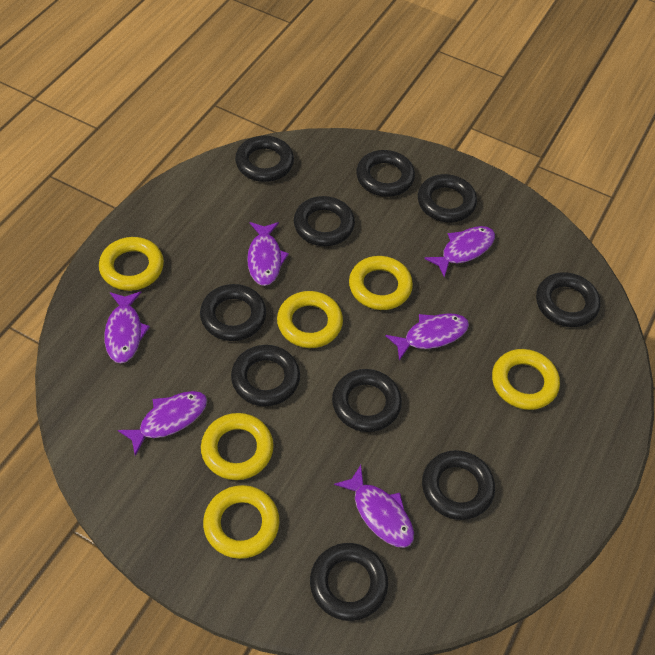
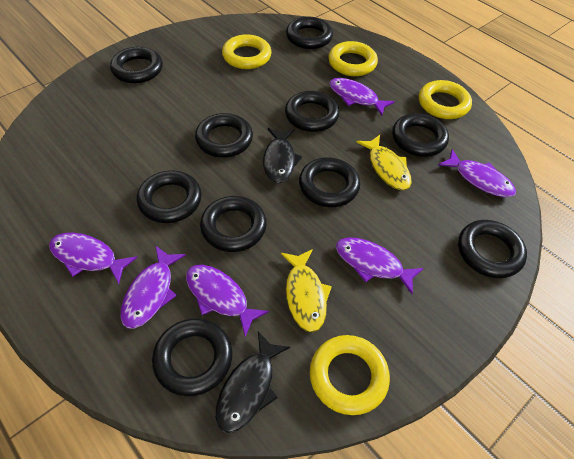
black fish: none = 0 -> [215,332,290,434] [263,128,302,184] = 2
yellow fish: none = 0 -> [281,249,332,332] [356,135,412,190] = 2
yellow ring: [99,237,164,291] [201,413,274,480] [203,485,280,559] [277,291,343,348] [349,256,413,310] [492,349,560,410] = 6 -> [222,34,271,69] [310,335,390,415] [328,41,378,76] [419,80,472,119] = 4

